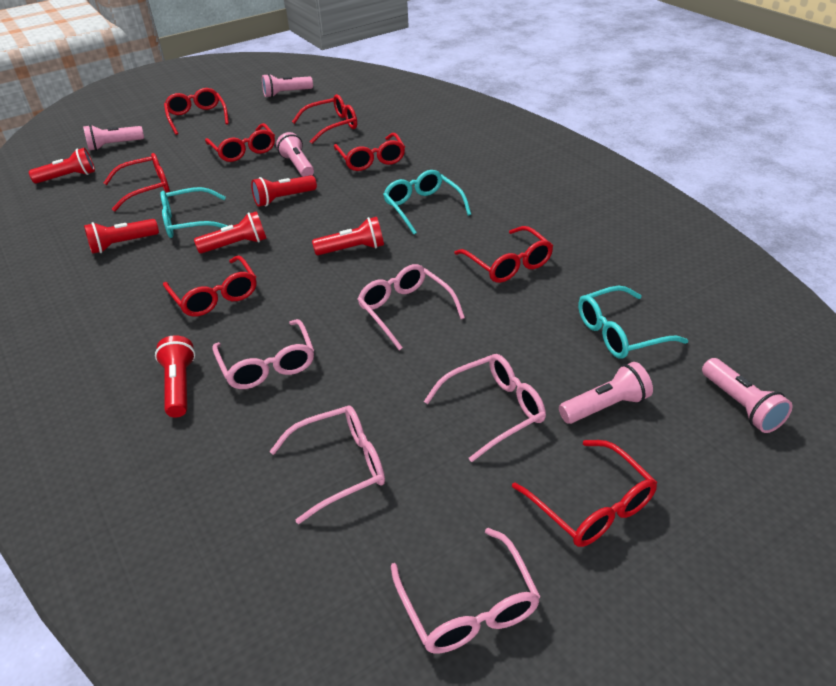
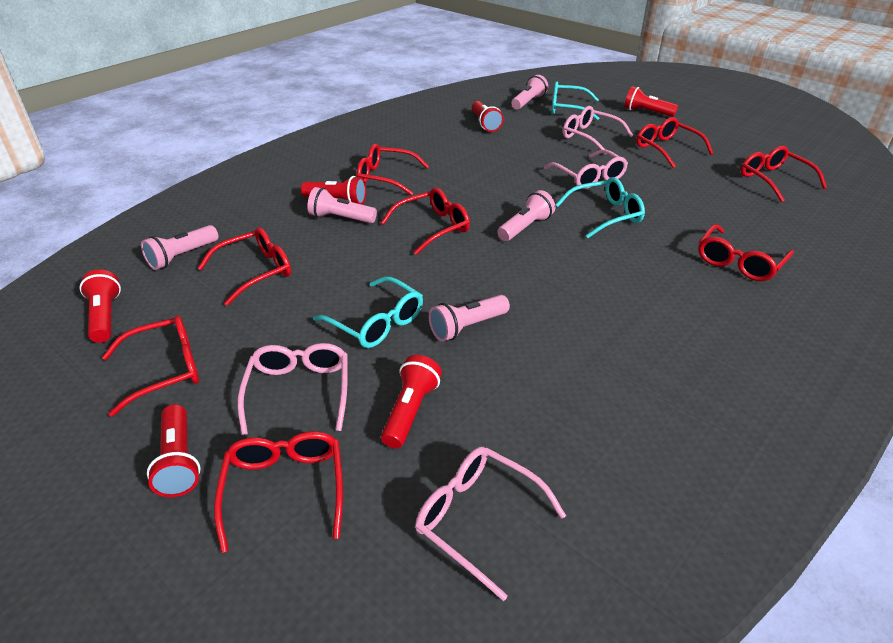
pink glasses: [212,319,314,389] [270,406,385,524] [357,264,465,350] [391,528,541,654] [424,354,546,462] = 5 -> [237,343,348,435] [415,447,566,601] [544,150,628,189] [563,106,633,154] = 4

